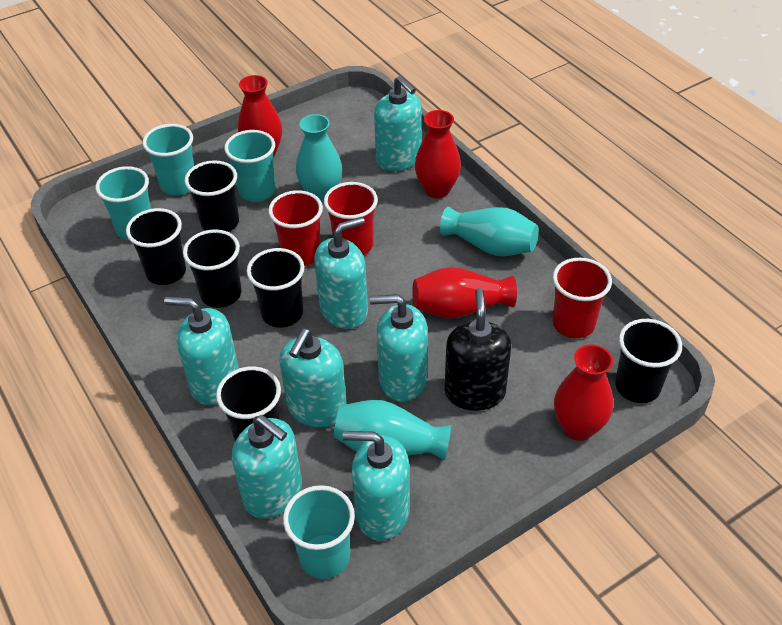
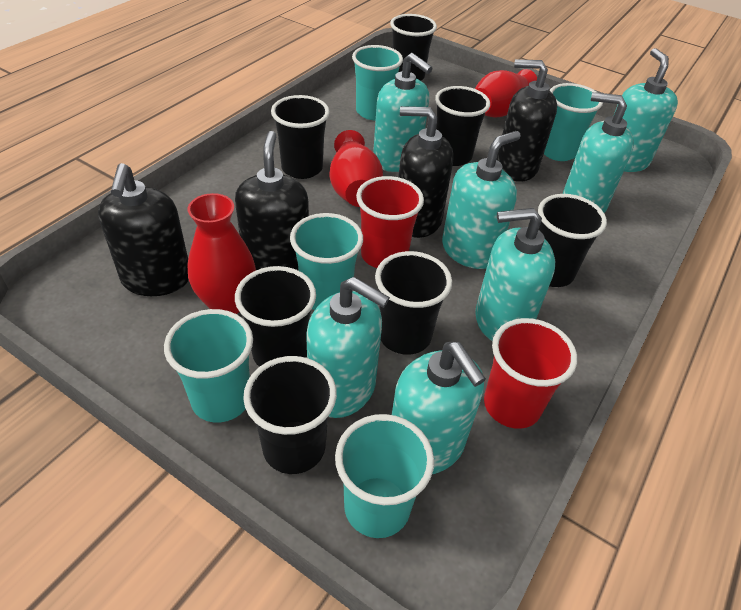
black cup: [126,208,186,285] [183,229,241,308] [185,160,239,232] [216,366,281,441] [247,248,304,328] [615,319,682,403] = 6 -> [235,266,316,367] [243,356,337,474] [271,95,330,179] [375,251,452,355] [390,14,437,81] [435,86,490,166] [538,194,607,287] = 7
black soap dispenser: [445,288,511,411] = 1 -> [98,163,189,296] [235,131,309,271] [398,106,453,238] [496,59,557,182] = 4
red cup: [268,190,323,266] [324,182,378,255] [553,258,612,338] = 3 -> [356,176,424,268] [484,318,577,429] = 2
red vase: [238,75,282,158] [412,267,517,319] [415,110,461,198] [554,344,613,441] = 4 -> [188,193,256,314] [330,130,383,207] [475,69,537,118] = 3
turquoise cup: [96,166,151,240] [143,124,194,195] [224,130,275,202] [283,485,355,579] = 4 -> [164,309,253,422] [290,213,363,310] [335,414,434,538] [352,45,403,120] [544,83,603,161] = 5
turquoise vase: [296,114,342,203] [333,400,451,461] [440,207,539,256] = 3 -> none = 0

